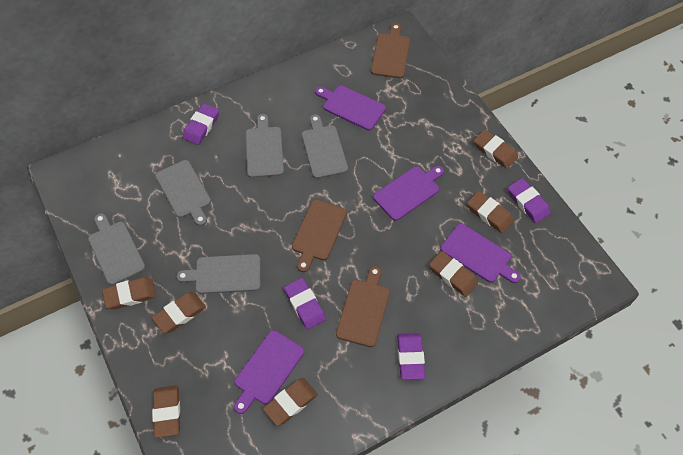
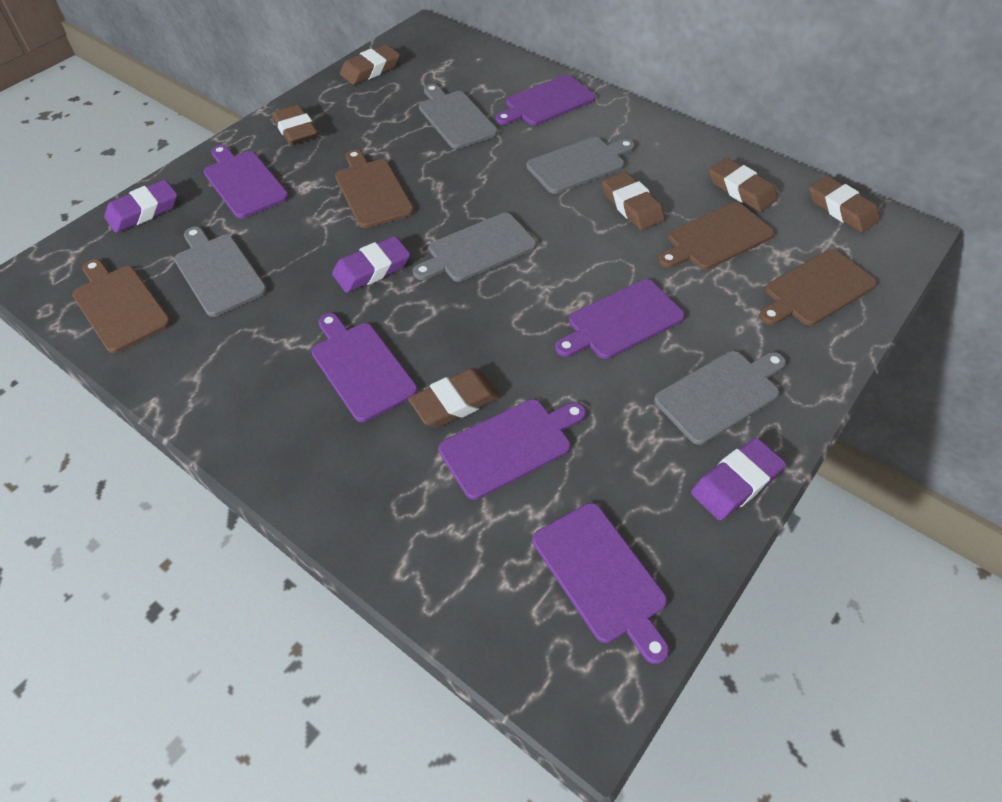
brown cutting board: [292,199,347,272] [336,266,390,347] [371,23,410,78] = 3 -> [72,259,171,353] [335,149,414,228] [658,202,774,270] [759,249,877,326] = 4
brown eraser: [102,277,156,309] [152,292,206,333] [152,385,180,438] [263,378,318,426] [429,251,478,297] [467,191,514,233] [474,129,518,169] = 7 -> [272,104,318,145] [340,44,400,85] [408,368,500,428] [602,172,665,230] [709,158,778,212] [809,176,880,233] = 6
purple cutting board: [234,330,304,414] [315,85,386,130] [373,166,444,221] [440,224,521,283] = 4 -> [204,145,289,218] [311,313,418,422] [439,399,586,500] [496,75,596,125] [533,503,669,664] [555,279,685,359] = 6
purple eraser: [183,103,219,145] [284,278,326,330] [397,333,425,380] [508,178,551,223] = 4 -> [104,180,178,233] [332,236,410,293] [691,437,786,521] = 3

